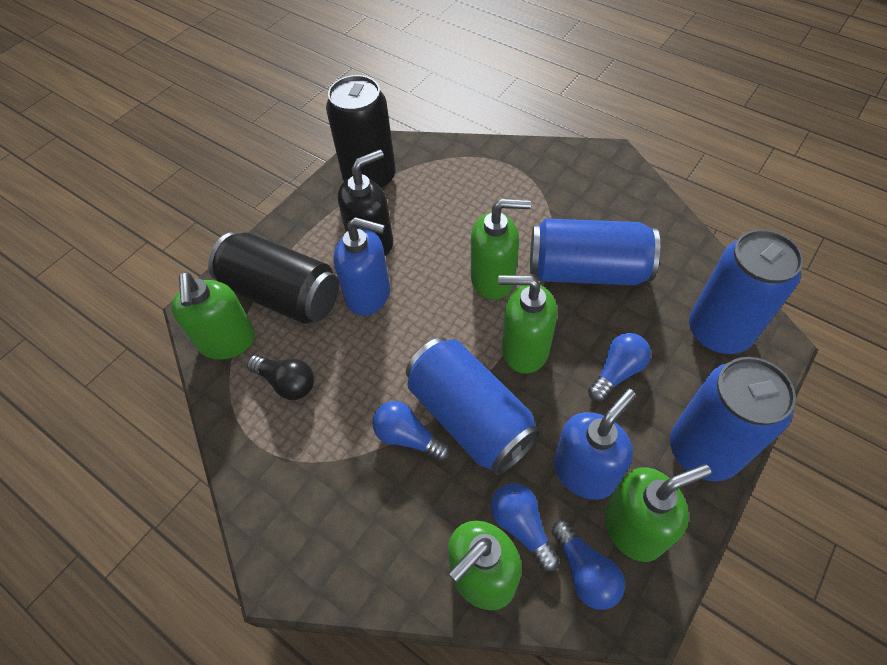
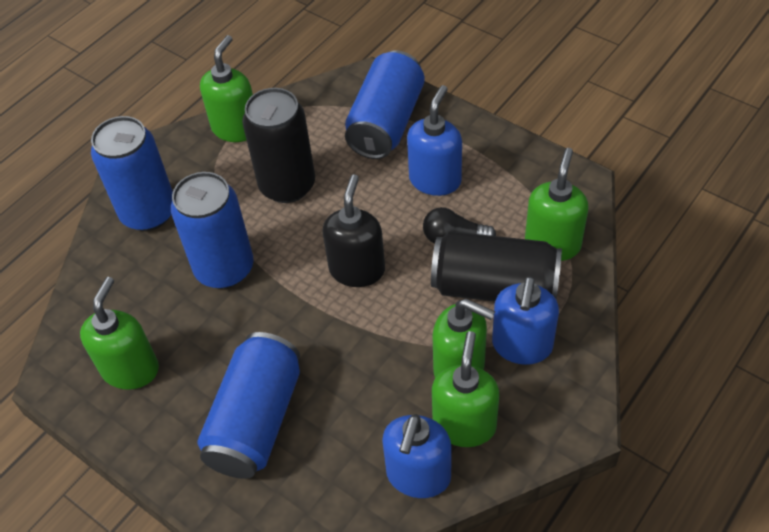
blue light bulb: [372,401,450,461] [491,483,559,572] [551,520,625,610] [588,333,651,402] = 4 -> none = 0
blue soap dispenser: [334,217,390,316] [554,389,636,500] = 2 -> [382,414,451,498] [407,85,462,196] [492,276,559,365] = 3

